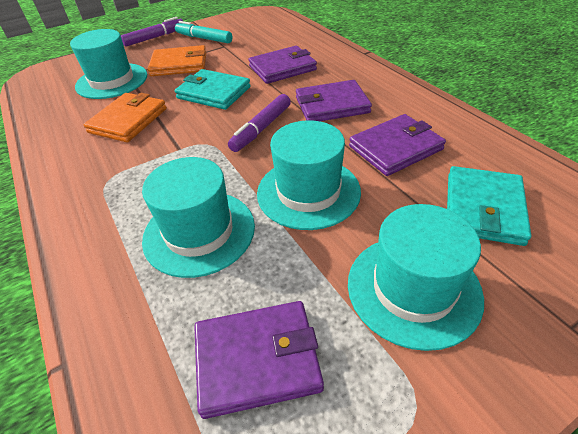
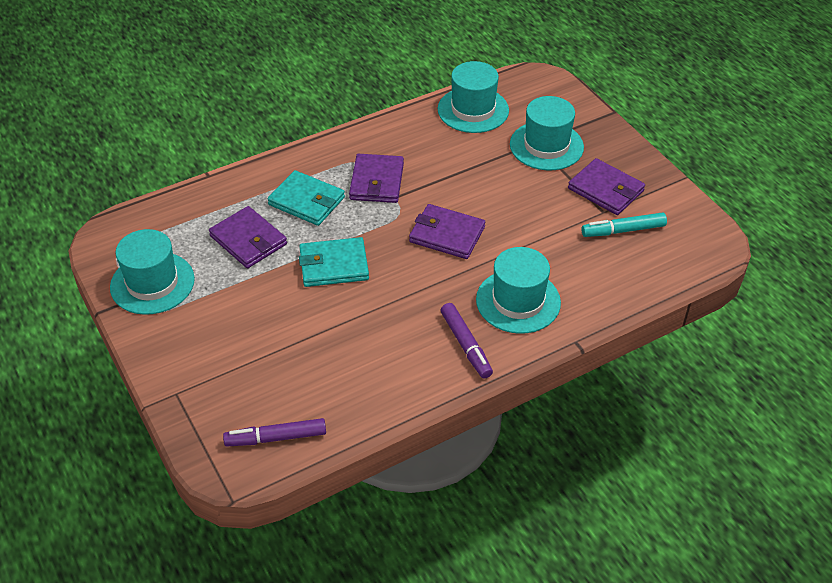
orange wallet: [84,93,167,142] [148,45,206,76] = 2 -> none = 0

